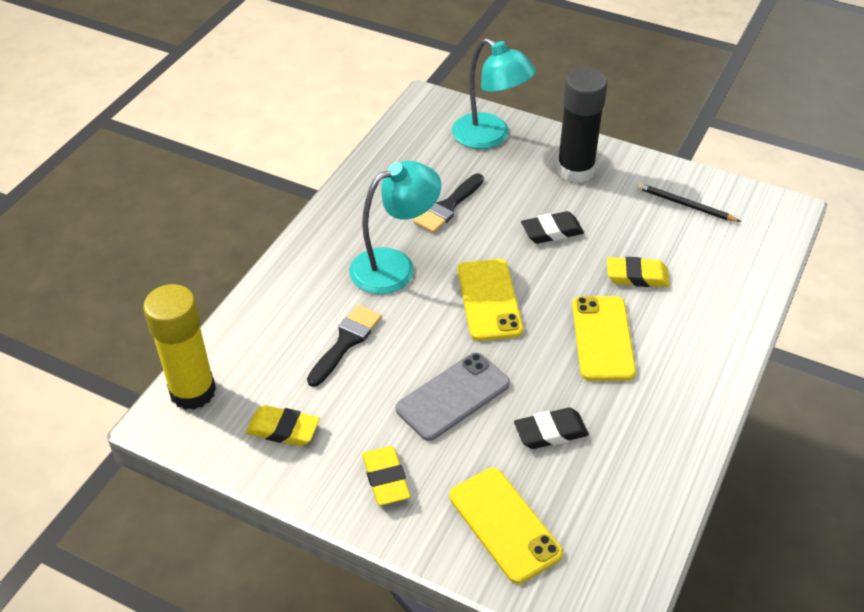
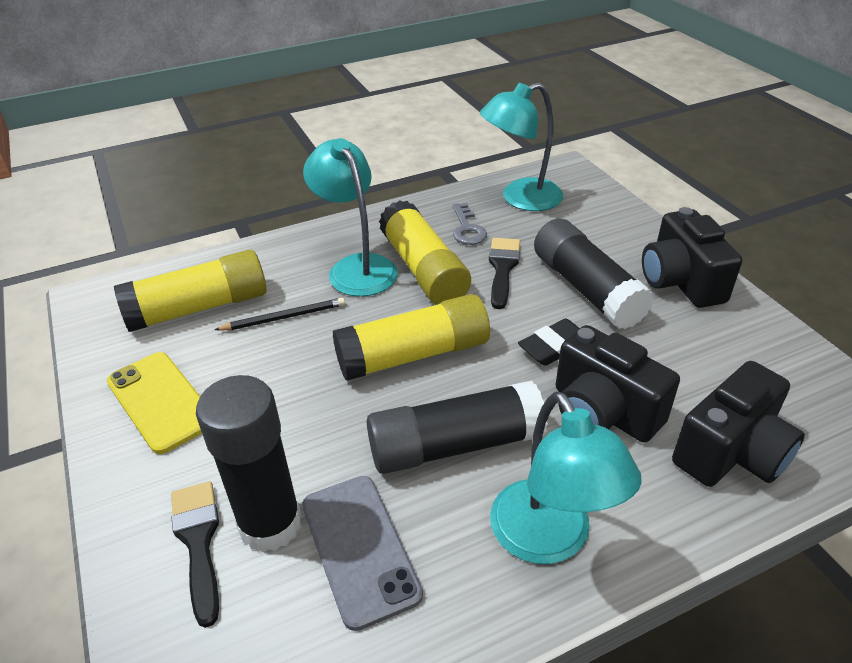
black camera: none = 0 -> [556,325,680,442] [642,207,742,308] [672,361,805,487] = 3
black eraser: [514,408,589,449] [521,211,584,243] = 2 -> [518,318,580,366] = 1
black glue stick: [557,68,607,183] = 1 -> [196,375,302,552] [367,381,548,474] [534,218,654,329] = 3
grey key: none = 0 -> [453,203,487,245] = 1
turquoise lamp: [349,161,441,294] [452,38,536,149] = 2 -> [303,138,398,297] [480,82,563,211] [490,391,642,564] = 3
yellow eraser: [246,405,320,446] [362,446,410,505] [607,257,669,287] = 3 -> none = 0
yellow glue stick: [143,284,216,410] = 1 -> [114,250,267,332] [333,294,490,381] [379,200,471,305] = 3
yellow phone: [449,468,563,584] [457,259,523,341] [572,296,636,381] = 3 -> [107,352,202,454] = 1

